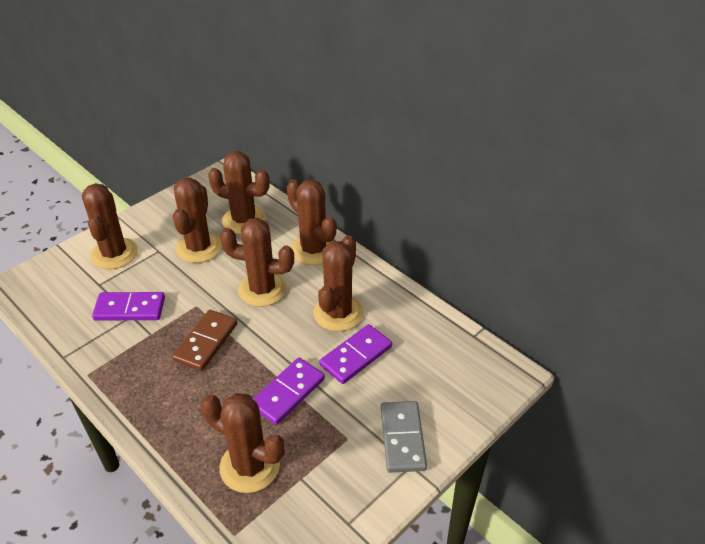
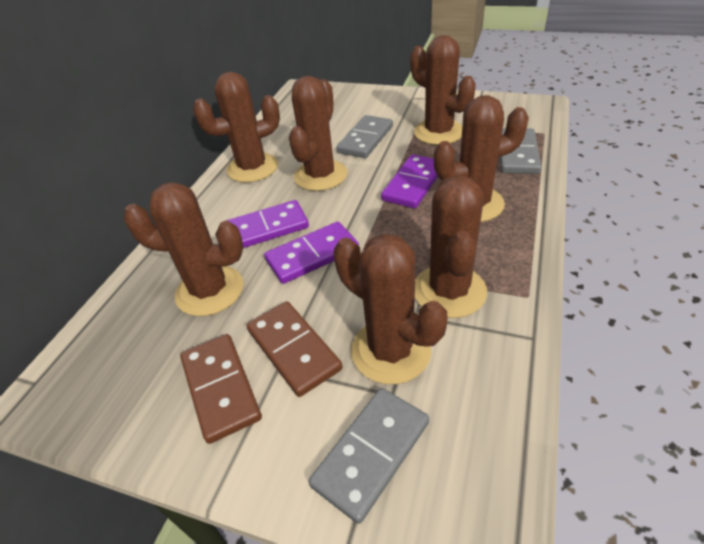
brown domino: [172,310,237,371] = 1 -> [180,334,262,444] [247,301,342,397] = 2
grey domino: [381,401,427,473] = 1 -> [309,388,429,524] [336,115,393,158] [500,128,541,174] = 3

